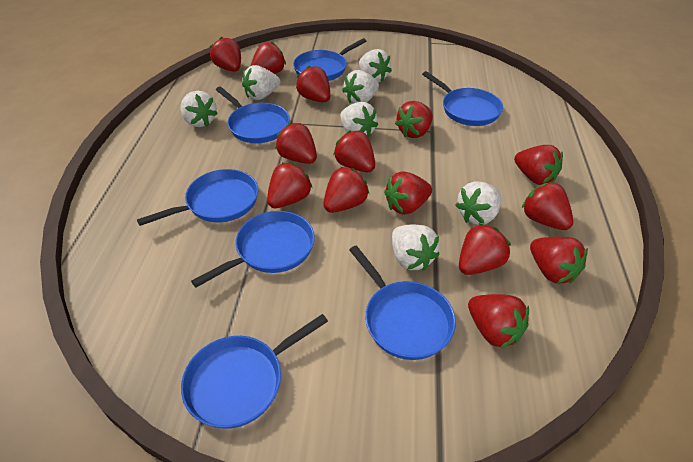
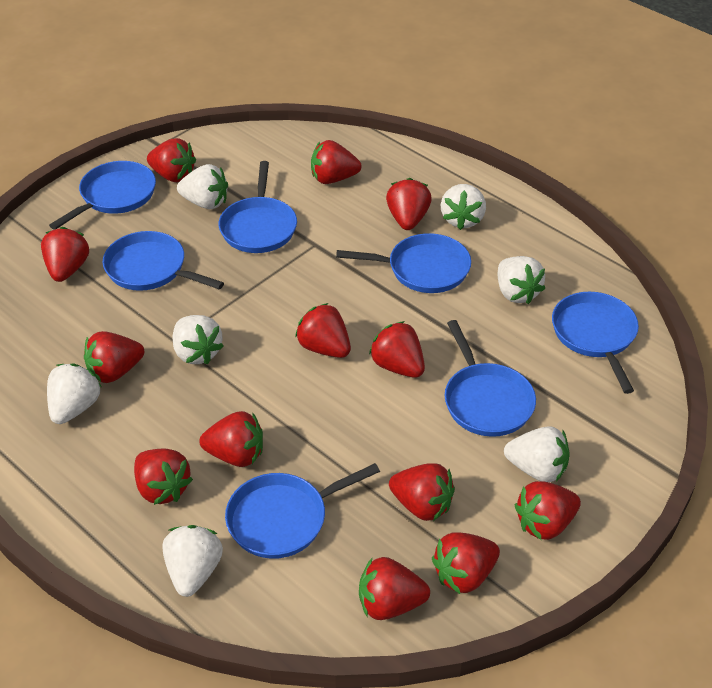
red strawberry: [210,37,241,72] [251,42,286,74] [267,163,312,208] [275,123,317,164] [296,65,330,102] [324,167,370,213] [333,130,375,172] [384,171,432,215] [395,101,433,138] [459,223,511,275] [468,294,529,348] [514,145,563,185] [522,182,573,230] [530,237,588,284] = 14 -> [41,227,89,282] [84,331,144,383] [134,449,193,505] [147,138,196,182] [199,411,263,467] [295,303,351,358] [311,140,361,184] [359,557,430,620] [369,321,425,378] [386,178,432,230] [389,463,455,521] [432,532,500,594] [515,481,581,540] = 13

